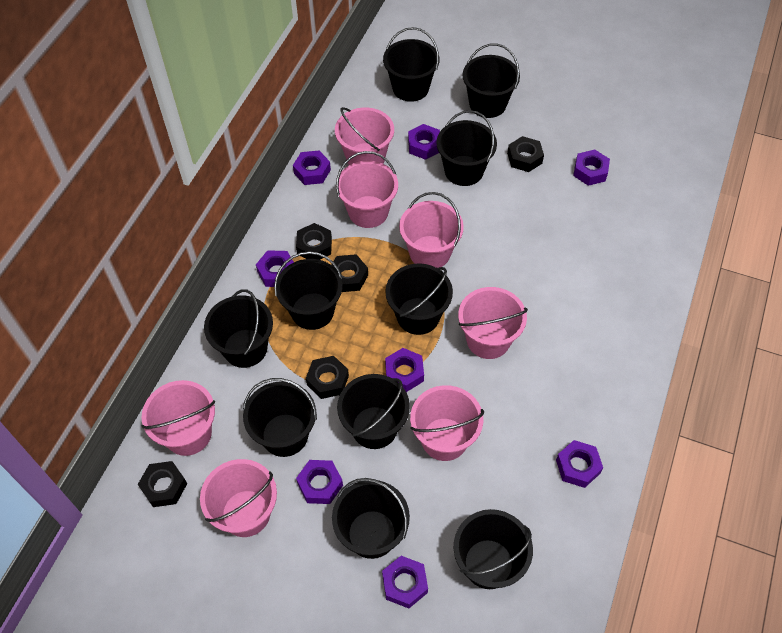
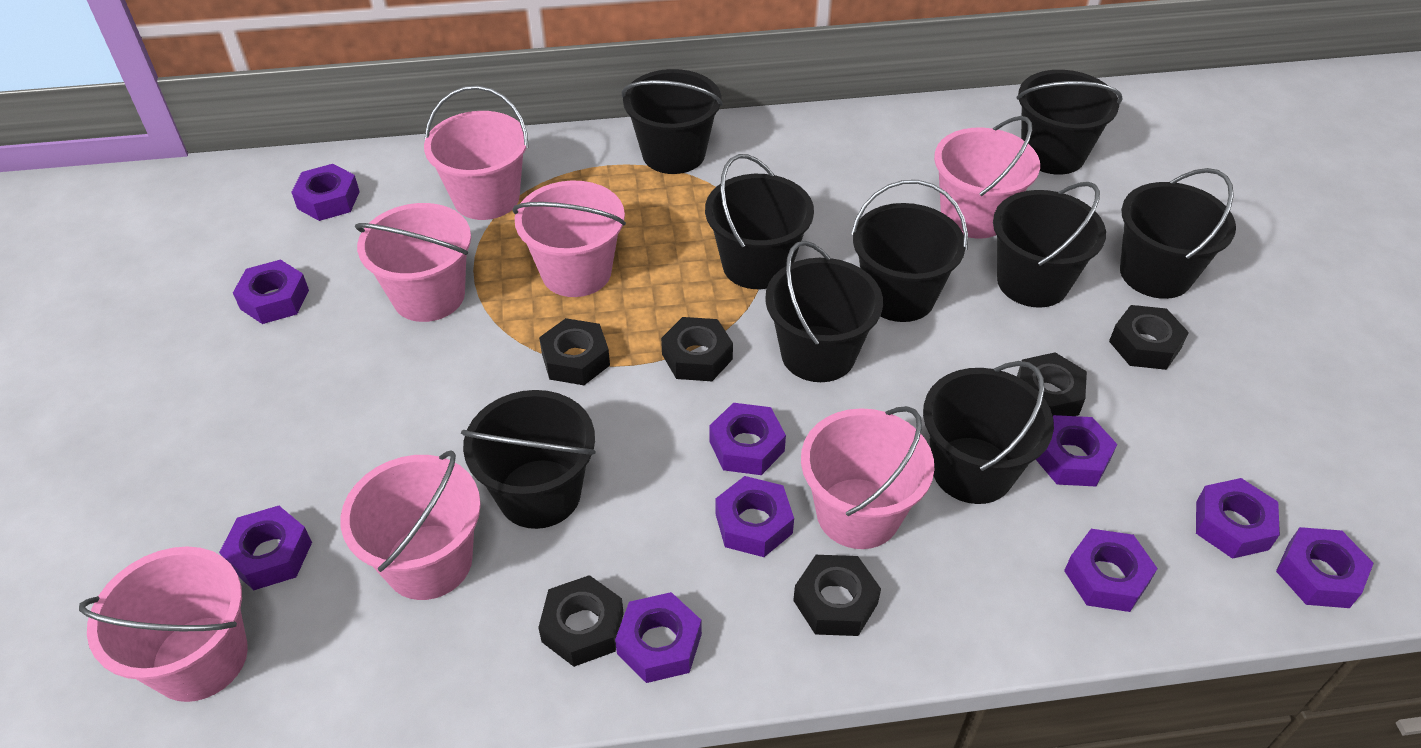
black bucket: [204,289,273,368] [243,378,317,457] [274,251,342,330] [332,478,410,559] [337,374,410,449] [383,27,439,102] [385,263,453,335] [436,110,497,186] [454,509,533,589] [463,44,520,118] = 10 -> [461,390,595,529] [622,69,723,174] [705,154,814,289] [765,241,883,382] [851,180,968,322] [923,361,1054,504] [993,182,1106,308] [1017,70,1122,175] [1120,168,1236,299] = 9
black nut: [138,461,187,507] [296,223,332,260] [306,356,349,399] [332,254,368,292] [507,136,544,172] = 5 -> [538,575,624,667] [539,318,610,385] [661,317,733,381] [793,555,881,636] [1017,352,1087,416] [1109,305,1189,370] = 6
purple nut: [256,250,294,287] [293,151,331,185] [296,460,343,504] [382,556,428,608] [385,348,424,392] [408,124,440,160] [556,440,603,488] [573,150,610,186] = 8 -> [219,506,312,590] [233,260,309,324] [291,164,360,221] [615,592,702,683] [709,403,786,475] [715,476,794,557] [1036,415,1117,486] [1064,529,1158,612] [1196,478,1280,559] [1276,527,1374,608] = 10

